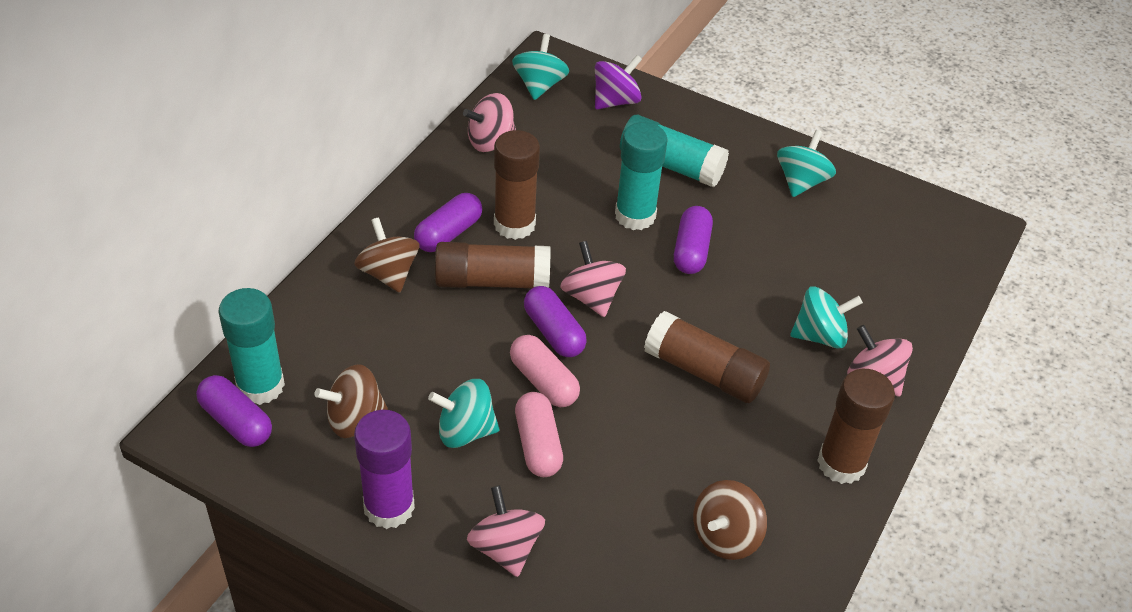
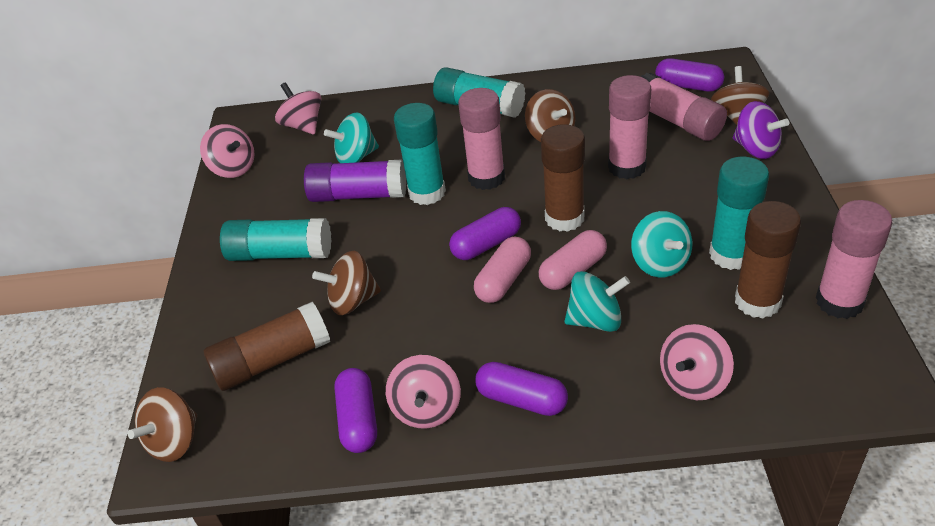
brown glue stick: [435,242,550,288] [494,130,540,240] [644,311,770,403] [817,369,895,484] = 4 -> [204,302,330,391] [541,124,585,232] [735,201,801,319] = 3
brown spinning top: [314,364,388,438] [354,217,419,293] [693,480,767,560] = 3 -> [127,387,197,462] [312,251,381,315] [525,89,575,142] [711,66,770,125] = 4
pink glue stick: none = 0 -> [458,88,505,190] [608,75,651,179] [641,73,727,141] [816,200,893,319] = 4
turquoise glue stick: [219,288,285,405] [615,122,668,230] [620,115,729,187] = 3 -> [220,218,331,261] [394,103,446,205] [433,67,525,118] [709,157,769,270] = 4
turquoise spinning top: [428,379,500,448] [512,34,569,100] [777,130,836,197] [790,287,863,349] = 4 -> [324,112,379,163] [564,271,630,332] [631,211,692,277] = 3

